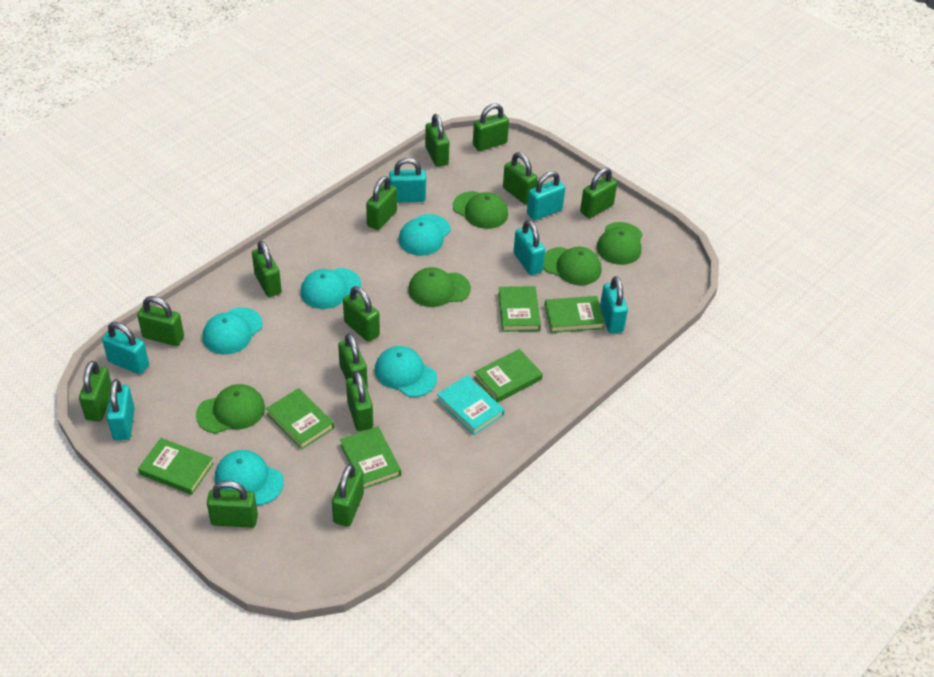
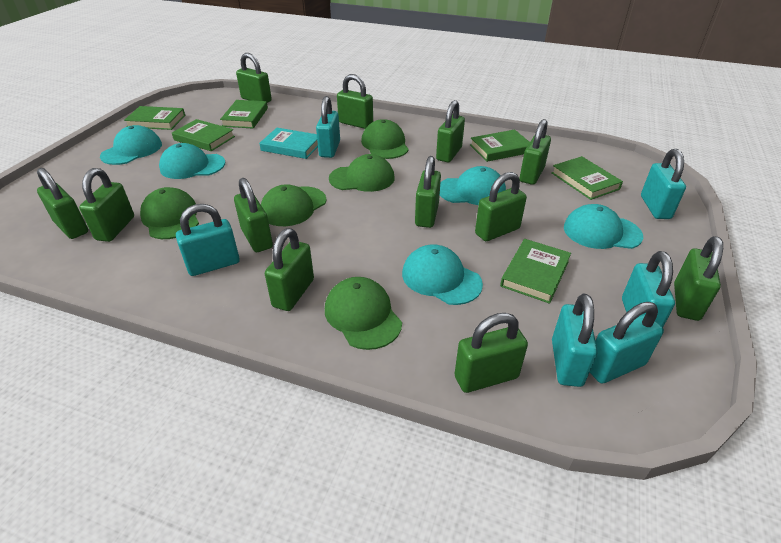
green padlock: [79,361,111,422] [137,296,184,346] [207,481,258,528] [252,241,282,297] [332,464,364,527] [338,333,367,387] [343,286,380,342] [346,371,373,431] [366,176,397,230] [425,114,449,167] [473,103,509,151] [503,152,538,205] [580,168,617,218] = 13 -> [37,168,88,239] [79,168,134,242] [234,178,273,252] [236,53,272,103] [265,228,314,311] [337,74,373,129] [415,156,441,228] [436,100,465,162] [454,313,528,393] [475,172,527,241] [520,119,551,185] [674,236,723,321] = 12

